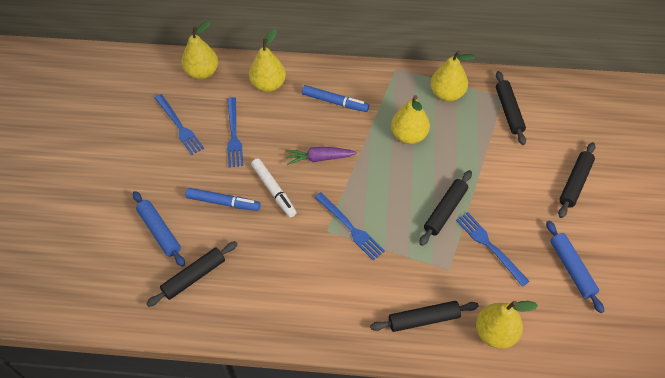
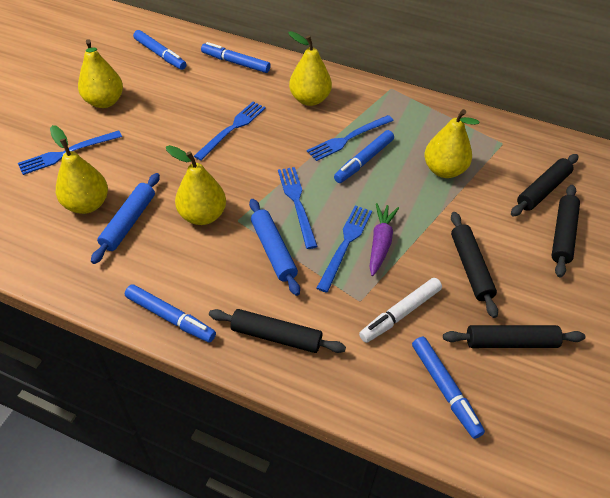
blue fork: [155,94,204,155] [227,97,243,168] [314,192,385,261] [456,212,530,287] = 4 -> [18,130,122,175] [194,102,266,161] [278,167,318,249] [307,115,394,161] [317,205,372,293] = 5
blue marker: [185,188,261,211] [302,85,369,112] = 2 -> [125,284,216,342] [133,30,187,70] [201,42,271,73] [334,130,394,183] [412,337,485,439] = 5

